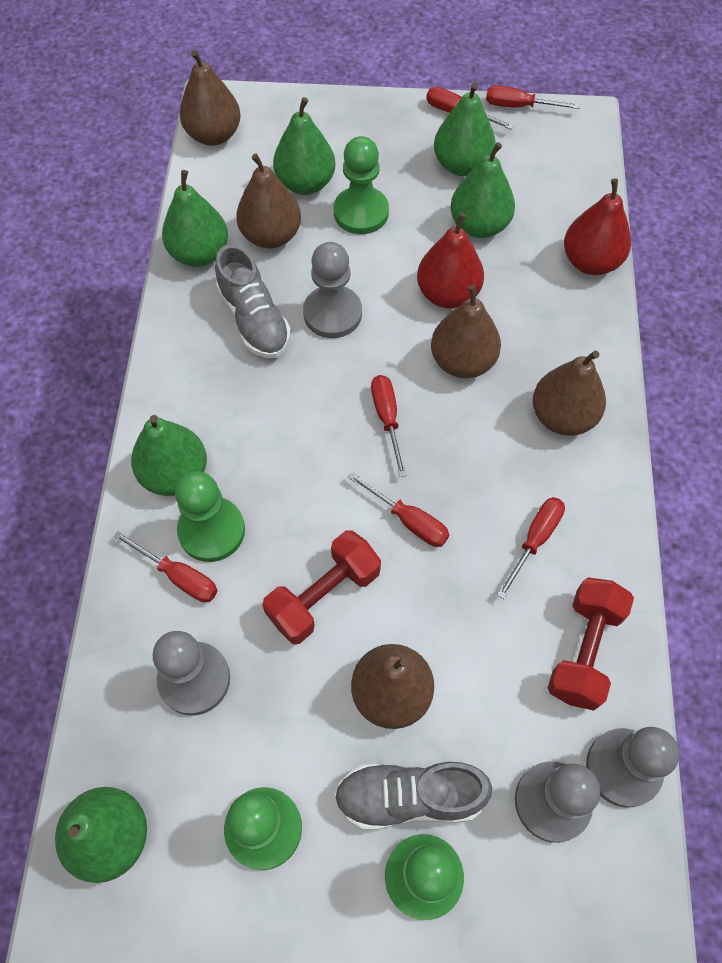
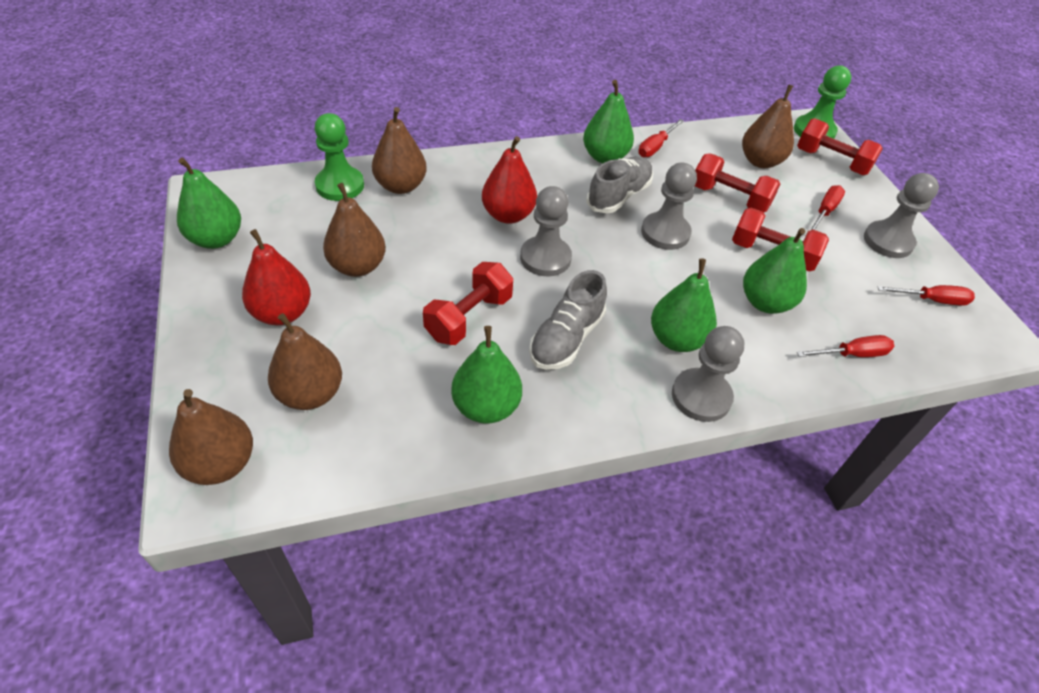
green pawn: [175,471,245,562] [224,787,302,870] [334,136,389,234] [385,834,464,920] = 4 -> [315,113,364,201] [794,65,851,139] = 2
green pear: [55,787,147,883] [131,415,207,496] [162,170,228,267] [273,97,335,195] [434,82,496,176] [450,142,515,238] = 6 -> [177,158,241,249] [451,326,522,424] [583,80,634,163] [651,259,717,352] [743,228,807,314] = 5
red dumbbell: [262,530,381,644] [548,577,634,711] = 2 -> [423,262,513,345] [695,153,780,212] [732,208,829,272] [797,118,883,175] = 4
red screwdriver: [113,531,218,602] [348,472,449,547] [371,375,406,477] [426,87,514,130] [486,85,580,109] [497,497,565,599] = 6 -> [638,119,684,157] [797,335,894,357] [809,185,845,231] [878,285,975,306] = 4

